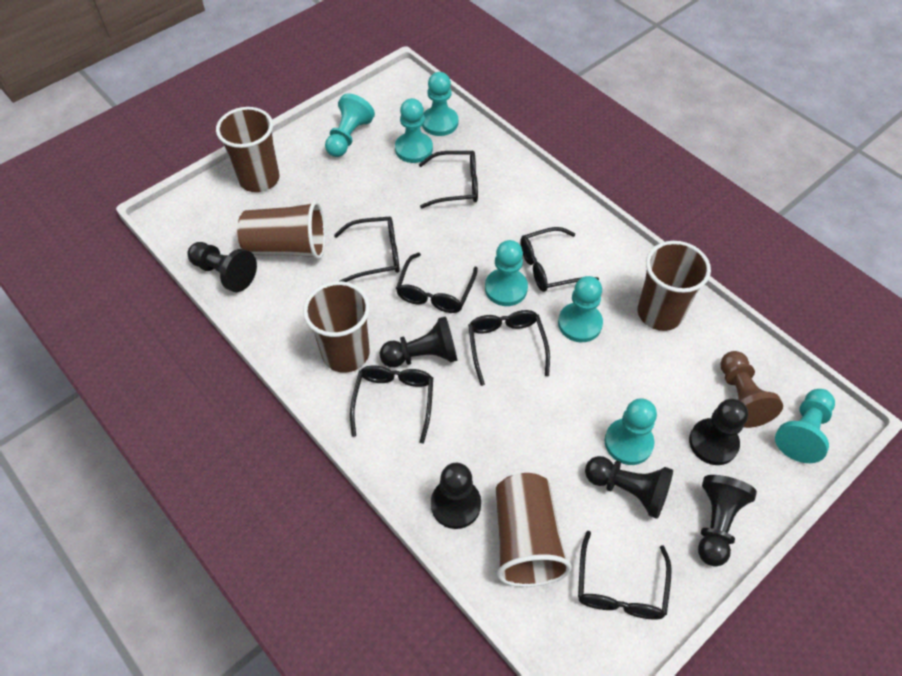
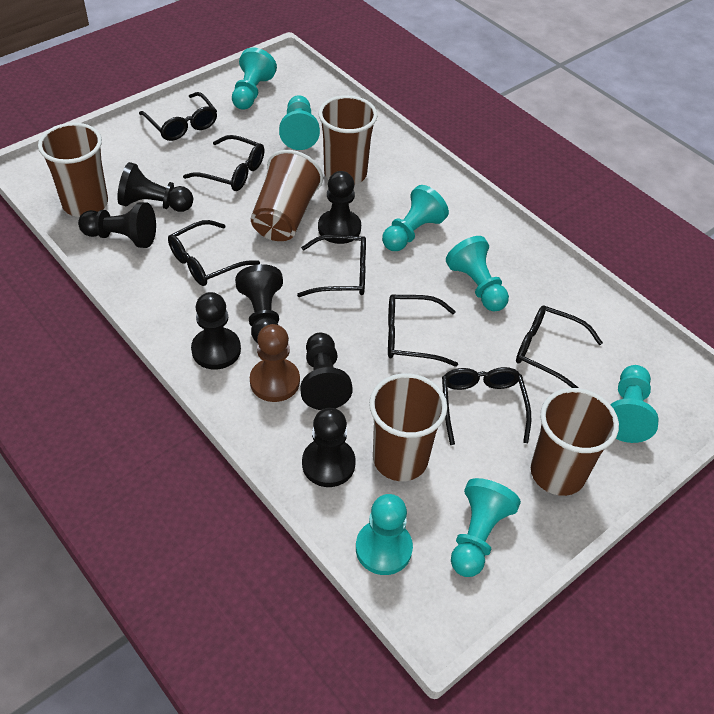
black pawn: [187,242,257,292] [380,316,458,367] [431,463,481,529] [585,456,673,519] [689,399,748,465] [698,475,757,567] = 6 -> [78,202,156,248] [117,162,193,212] [191,292,241,369] [235,264,283,343] [300,332,353,410] [302,408,356,487] [318,171,361,244] = 7

